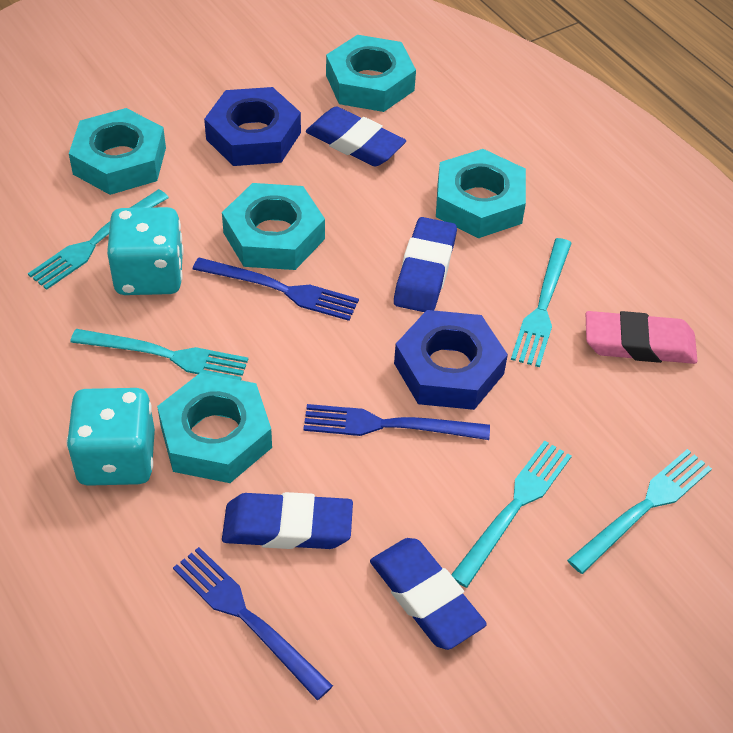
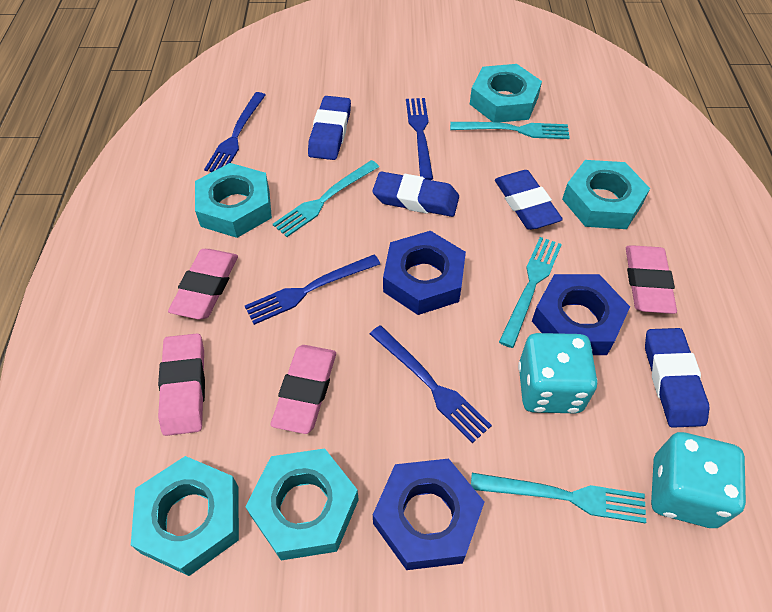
blue fork: [173,547,333,700] [192,257,359,321] [303,404,490,440] = 3 -> [204,92,265,172] [245,254,380,325] [370,325,492,443] [406,98,433,180] = 4
blue nut: [204,87,301,166] [394,310,508,410] = 2 -> [373,459,484,570] [383,231,466,315] [532,274,630,355] = 3
pink eraser: [586,311,698,364] = 1 -> [158,333,205,436] [168,249,238,319] [271,345,336,434] [626,245,677,314] = 4
turquoise fork: [28,189,169,290] [70,329,248,380] [451,440,572,588] [511,238,572,367] [567,449,712,574] = 5 -> [273,160,379,237] [450,122,570,139] [471,473,646,523] [499,237,562,348] = 4

